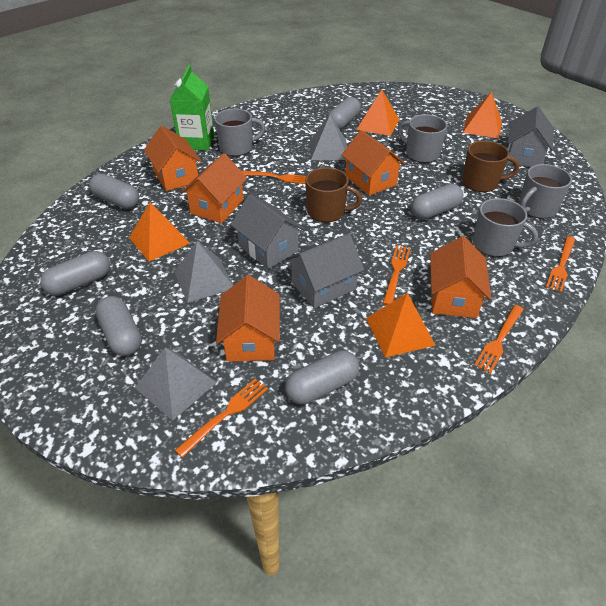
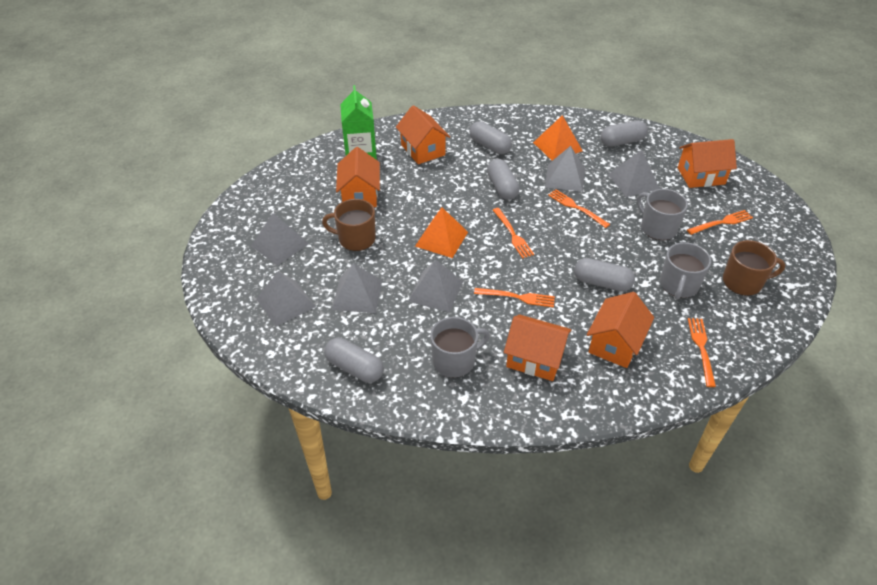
grey capsule: [40,251,110,296] [89,174,139,209] [95,296,142,356] [285,350,360,405] [327,97,361,130] [411,184,464,220] = 6 -> [324,338,384,383] [469,121,512,154] [487,159,520,200] [574,258,635,291] [601,120,648,147] = 5
grey house: [231,194,304,269] [286,234,364,308] [507,106,554,167] = 3 -> none = 0
grey mug: [214,109,265,156] [398,114,447,163] [473,198,538,257] [519,164,572,219] = 4 -> [430,317,490,377] [637,189,688,240] [660,242,711,300] = 3
grey pyramid: [135,347,217,421] [174,241,233,303] [310,114,347,160] = 3 -> [251,213,309,266] [256,271,316,326] [332,263,382,313] [408,260,463,313] [545,146,585,192] [608,150,660,197] = 6
orange pyramid: [129,202,190,262] [356,90,399,136] [366,293,436,357] [463,92,502,139] = 4 -> [415,207,468,258] [533,115,583,161] = 2

